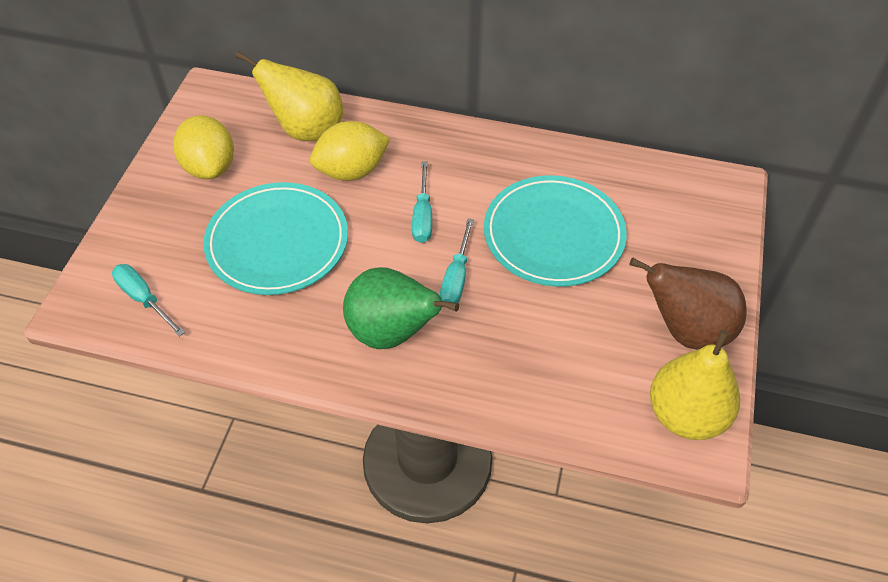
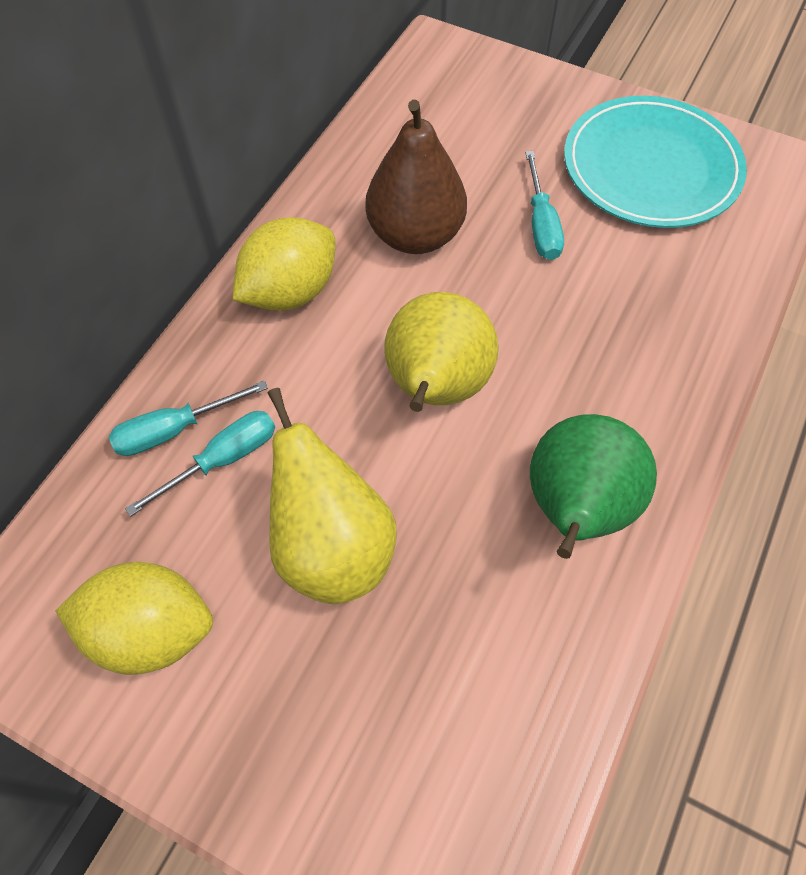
turquoise plate: [203,182,348,295] [484,175,627,287] = 2 -> [564,96,747,228] = 1

